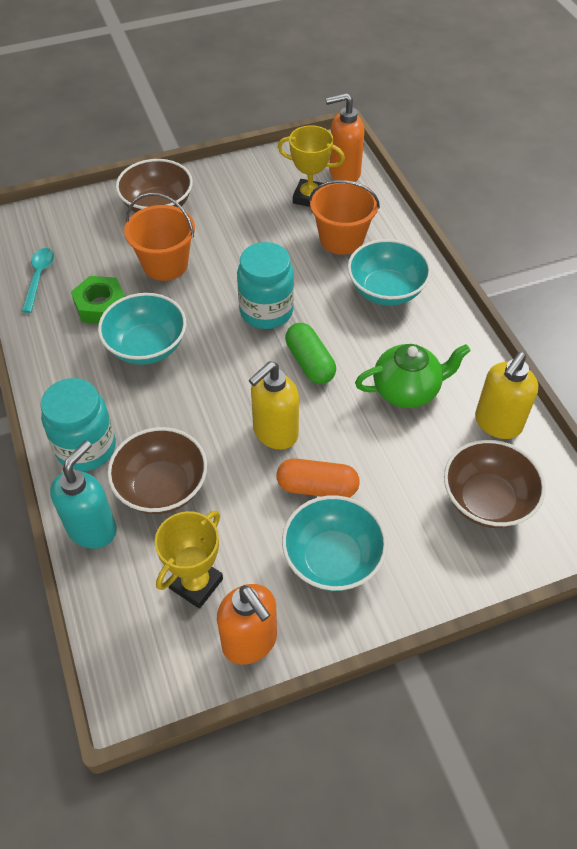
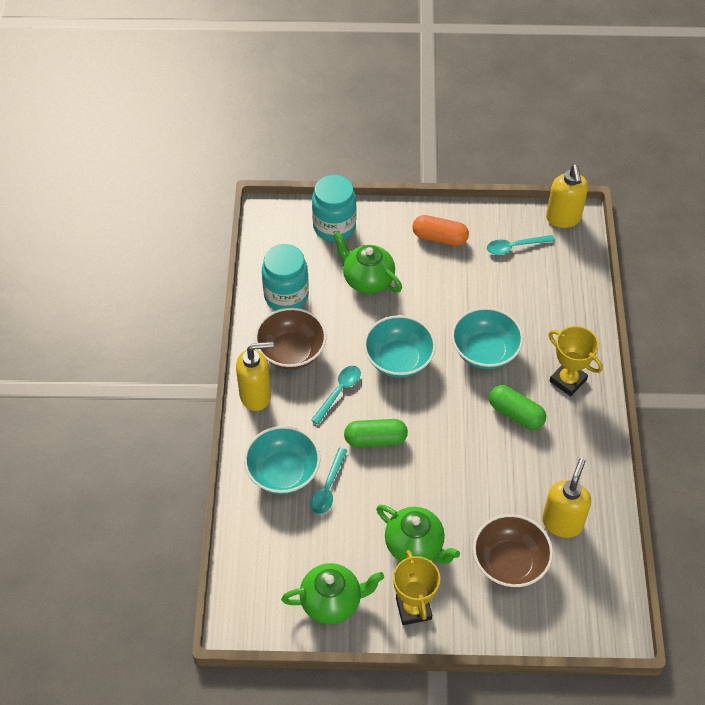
brown bowl: [107,427,207,514] [116,159,193,213] [444,440,546,528] = 3 -> [255,308,327,370] [473,514,553,588] = 2
green capsule: [285,323,336,384] = 1 -> [344,419,408,447] [489,385,546,430] = 2
green nut: [71,276,125,324] = 1 -> none = 0
green teapot: [355,344,471,408] = 1 -> [281,563,384,624] [333,232,402,294] [376,505,460,564] = 3
orange bucket: [124,192,195,281] [309,180,380,255] = 2 -> none = 0
orange soap dispenser: [217,584,277,665] [326,93,365,182] = 2 -> none = 0
turquoise soap dispenser: [50,440,117,549] = 1 -> none = 0
turquoise spoon: [22,248,54,313] = 1 -> [311,366,361,425] [311,448,348,514] [487,235,555,255] = 3
yellow soap dispenser: [249,361,299,450] [475,352,538,439] = 2 -> [236,342,274,411] [542,458,591,538] [546,164,588,228] = 3

